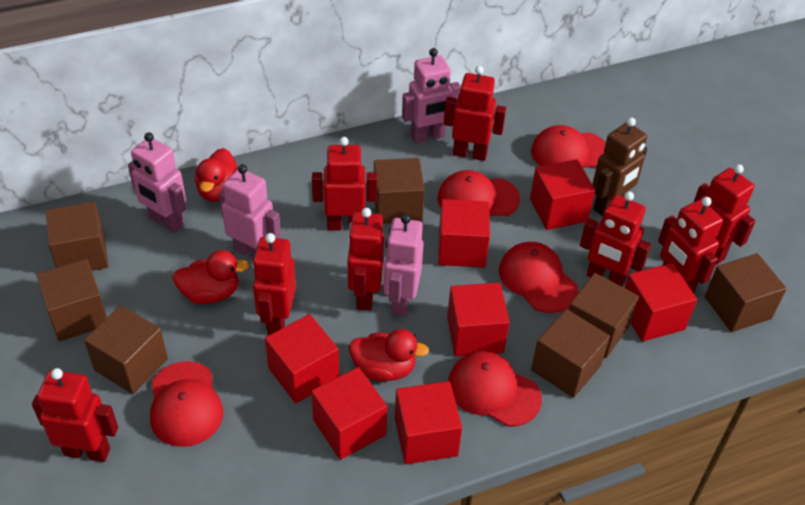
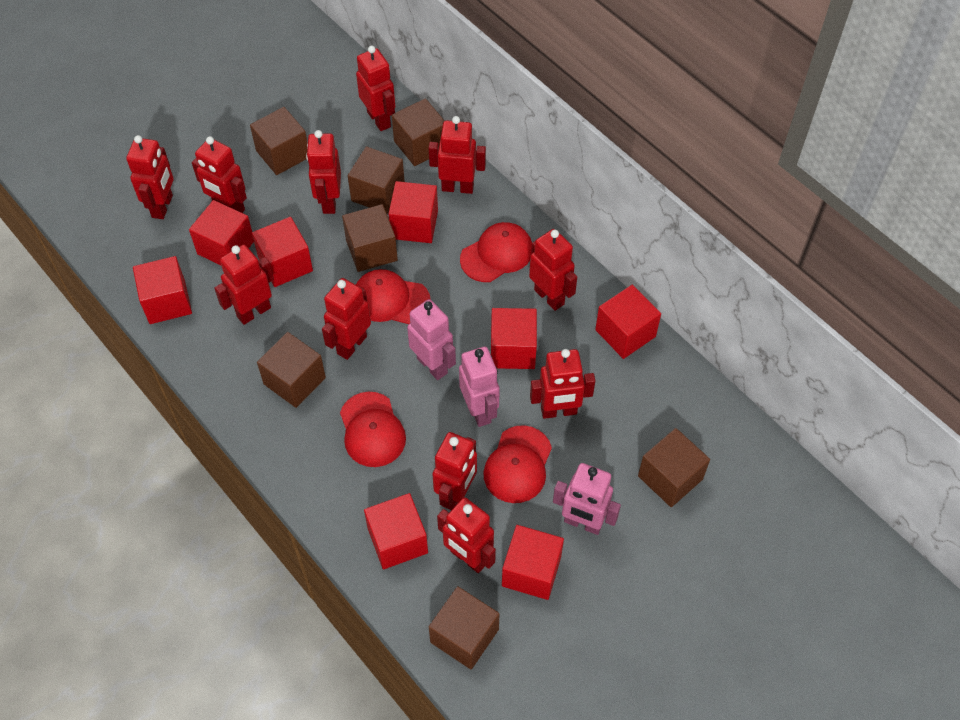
brown robot: [592,118,647,216] = 1 -> none = 0
pink robot: [128,132,186,233] [219,164,281,260] [384,214,424,317] [402,48,461,144] = 4 -> [407,299,456,380] [459,346,500,427] [553,463,621,535] = 3
red cap: [150,361,223,447] [437,170,520,216] [448,351,542,427] [499,242,578,313] [531,125,606,168] = 5 -> [340,392,406,467] [356,269,430,324] [460,222,532,282] [483,425,552,503] = 4
red cube: [265,314,339,403] [311,367,387,460] [395,381,462,464] [438,199,490,267] [447,283,510,357] [530,159,595,230] [625,263,697,342] = 7 -> [133,256,192,324] [189,200,254,265] [252,217,313,287] [364,493,428,569] [389,181,438,243] [491,308,537,369] [502,525,564,600] [595,285,661,359] = 8
red duck: [172,250,249,304] [195,148,239,202] [349,329,429,381] = 3 -> none = 0
red robot: [32,368,118,462] [252,233,296,335] [312,137,377,230] [347,208,384,310] [444,66,506,161] [580,191,651,287] [658,197,723,293] [694,164,756,265] = 8 -> [126,135,174,219] [192,136,247,213] [214,245,274,325] [306,130,341,214] [322,278,371,360] [356,46,395,131] [429,116,486,194] [432,432,477,510] [437,497,496,573] [529,229,577,311] [530,349,595,419] = 11

